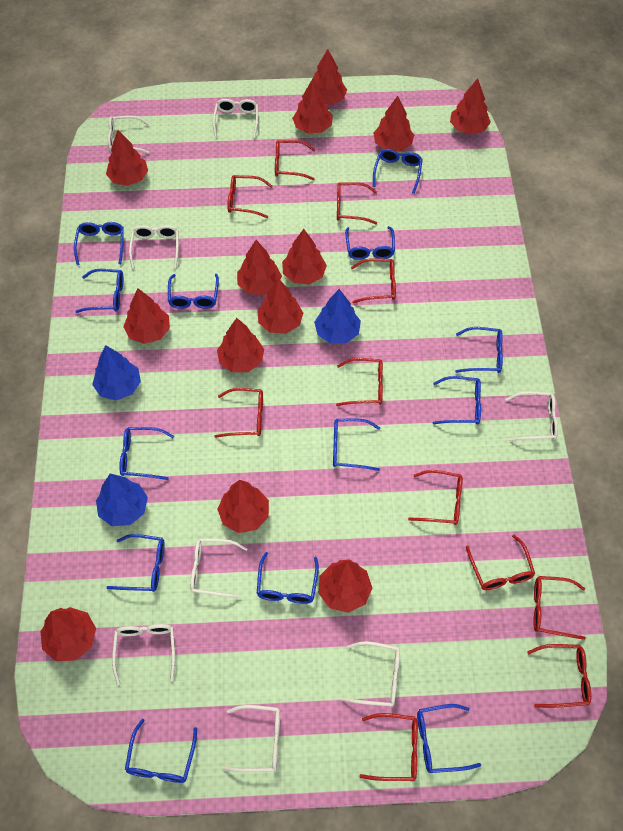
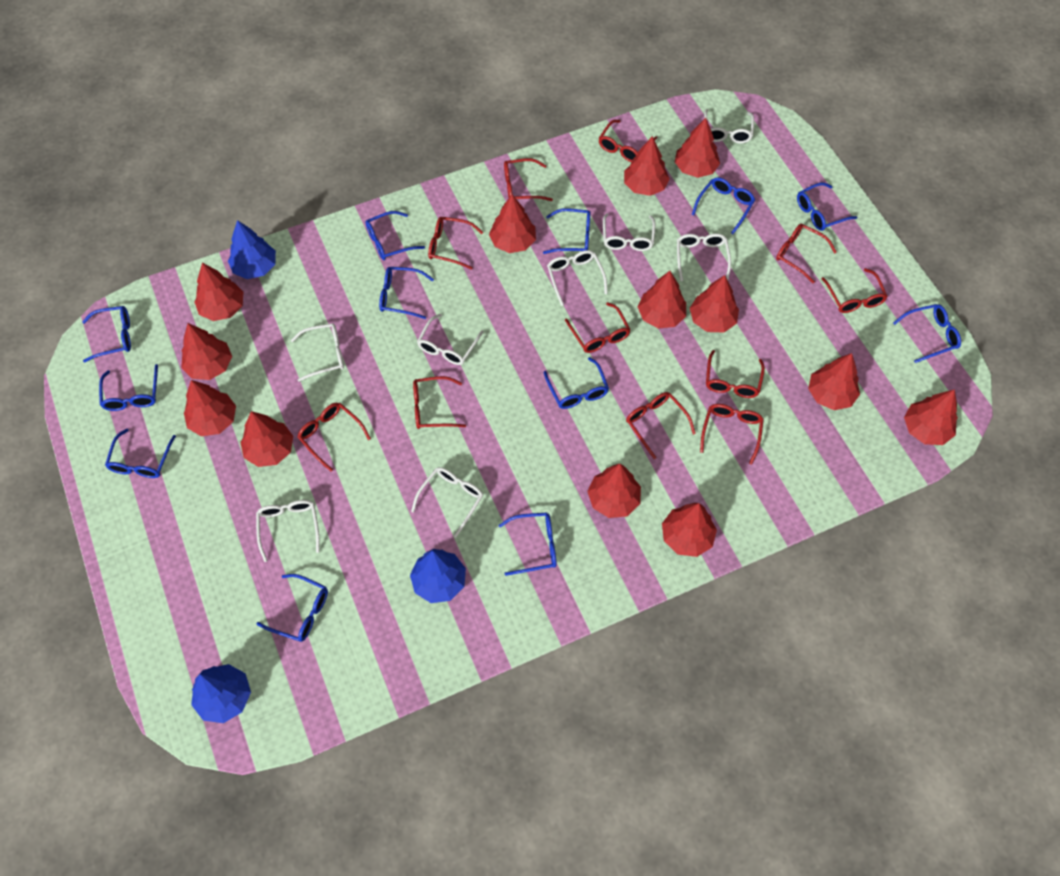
blue glasses: [74,222,124,265] [75,269,124,313] [106,534,165,592] [119,427,174,480] [125,719,197,783] [168,274,219,309] [257,552,319,604] [333,419,380,471] [345,226,395,260] [373,149,423,194] [417,704,481,773] [433,376,481,424] [455,327,503,373] = 13 -> [82,306,131,363] [99,364,158,411] [105,428,176,478] [256,574,328,642] [365,211,425,260] [379,267,434,319] [498,512,557,576] [543,208,591,254] [543,357,609,409] [692,177,755,234] [797,182,857,231] [893,304,961,363] = 12

